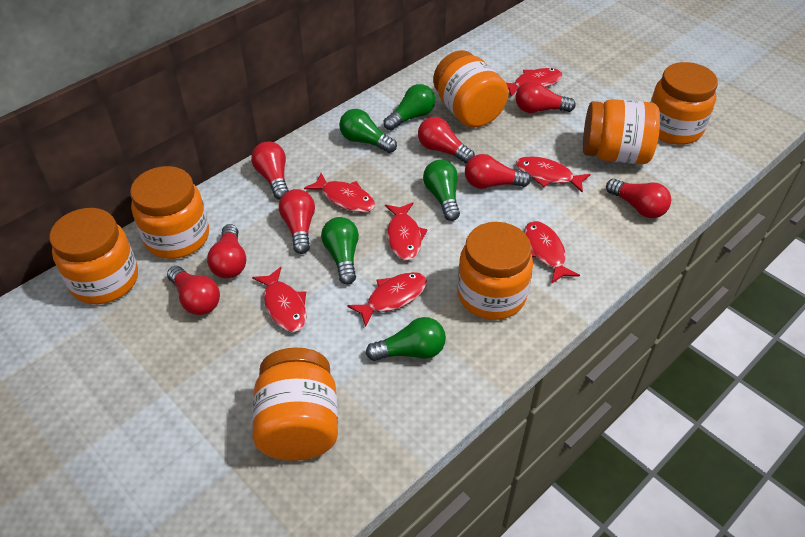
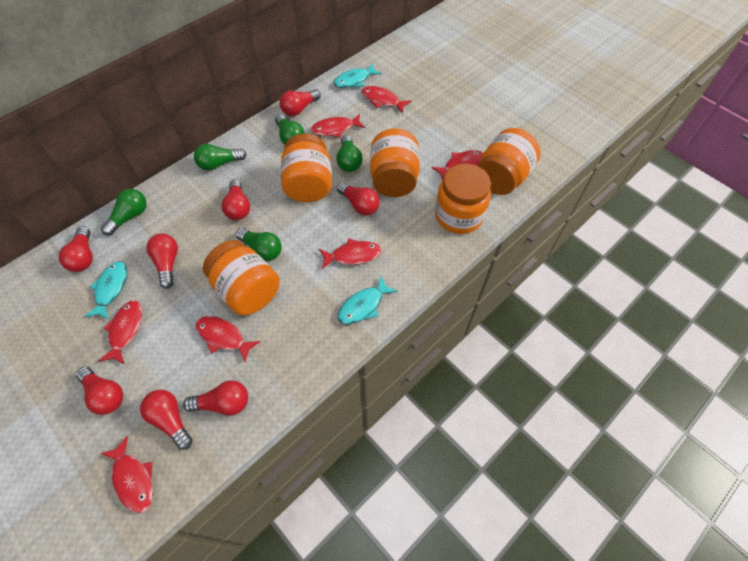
orange jar: [49,208,138,304] [130,166,209,259] [252,347,338,461] [433,50,509,128] [457,222,533,320] [583,99,660,164] [651,62,718,145] = 7 -> [203,240,280,315] [281,134,332,202] [370,129,420,197] [435,164,491,234] [477,128,540,195] = 5
turquoise fish: none = 0 -> [84,261,127,320] [334,64,382,88] [338,276,397,325] = 3

